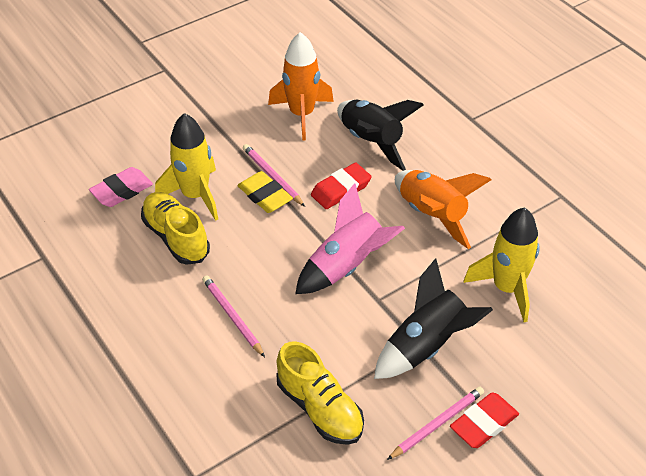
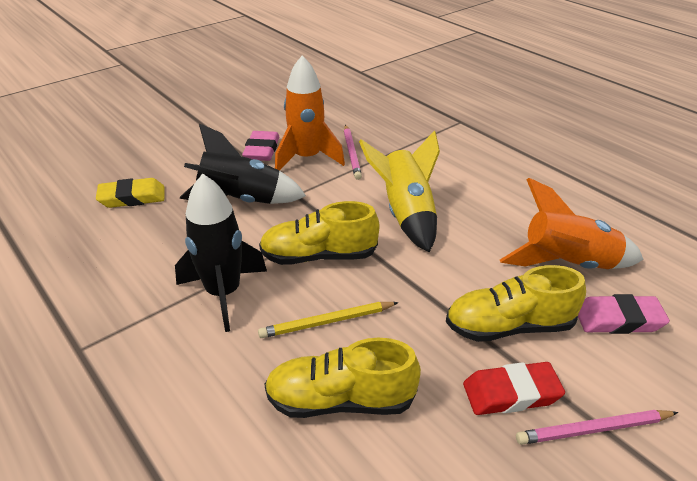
pink eraser: [89,167,153,207] = 1 -> [242,131,279,161] [578,294,670,334] = 2
pink pencil: [202,275,265,357] [243,144,305,207] [387,387,484,460] = 3 -> [344,125,362,180] [516,410,678,445] = 2
pink rocket: [295,183,405,294] = 1 -> none = 0
red eraser: [311,163,372,209] [450,393,519,448] = 2 -> [463,362,565,415] = 1
yellow pencil: none = 0 -> [258,302,399,338] = 1
yellow rocket: [155,113,218,221] [463,207,540,322] = 2 -> [359,130,440,252] = 1
yellow shoe: [141,192,210,265] [276,341,364,445] = 2 -> [259,201,379,265] [264,338,421,418] [446,265,586,342] = 3

